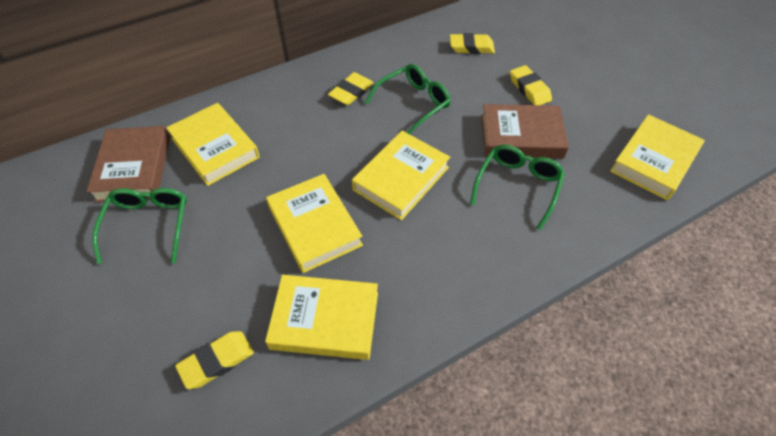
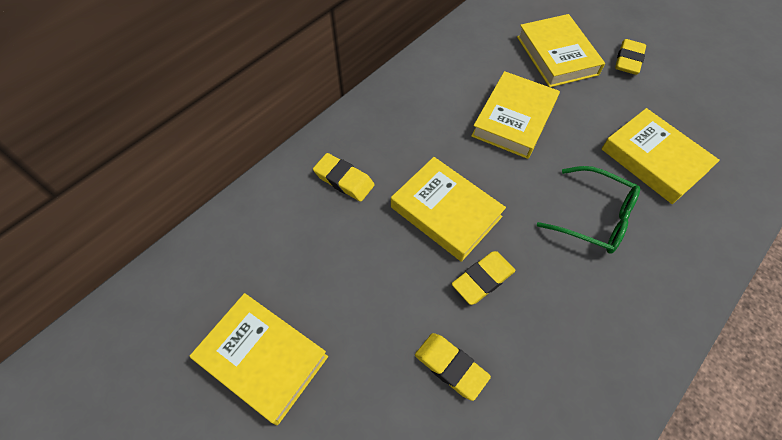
brown book: [86,126,170,202] [481,104,569,158] = 2 -> none = 0
green glasses: [92,188,187,264] [365,64,451,134] [470,145,565,230] = 3 -> [537,166,640,254] = 1

